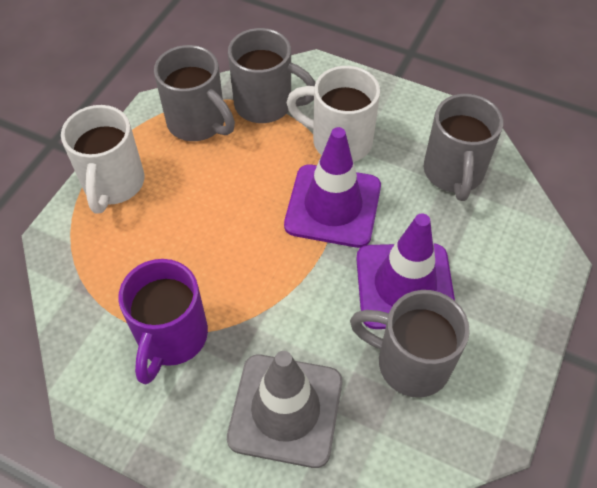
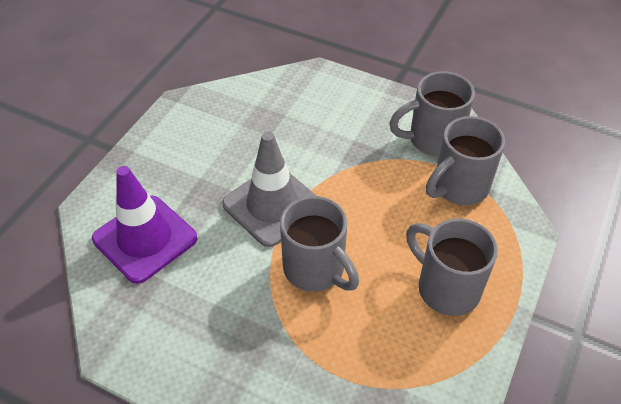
purple mug: [118,259,208,384] = 1 -> none = 0
purple traffic cone: [284,127,381,248] [356,214,455,329] = 2 -> [92,166,197,284] = 1
white mug: [61,105,145,214] [286,66,380,162] = 2 -> none = 0

